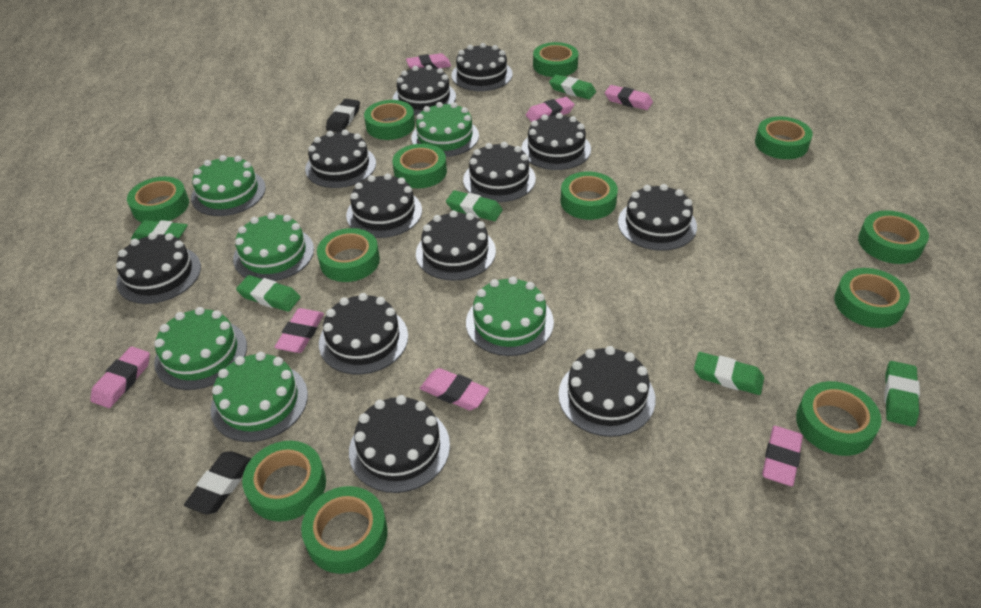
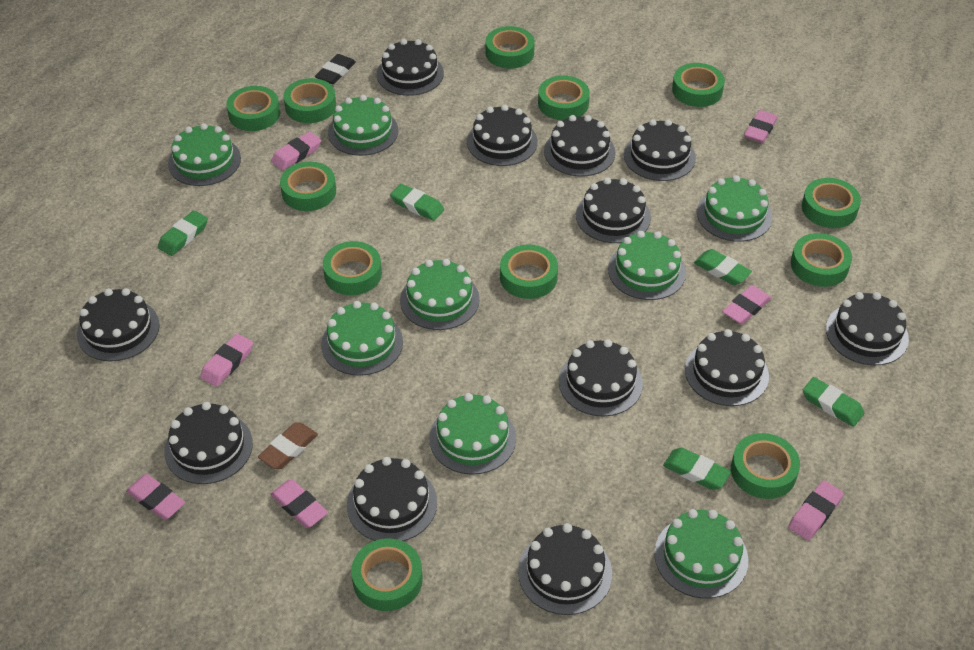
black eraser: [184,451,252,515] [326,99,360,132] = 2 -> [315,54,356,84] = 1
brown eraser: none = 0 -> [258,422,318,469] = 1
green cake: [154,307,247,390] [191,155,266,216] [211,352,308,442] [233,212,314,281] [411,102,479,157] [466,276,554,356] = 6 -> [168,123,241,186] [321,301,403,376] [328,95,398,156] [400,259,480,330] [429,393,516,475] [608,231,686,300] [654,509,748,599] [697,175,772,242] = 8
green eraser: [131,220,188,240] [236,275,300,312] [446,190,503,221] [549,74,596,99] [694,352,764,395] [884,361,920,427] = 6 -> [158,210,208,256] [390,184,444,221] [663,448,731,490] [694,249,752,285] [803,377,864,427] = 5

